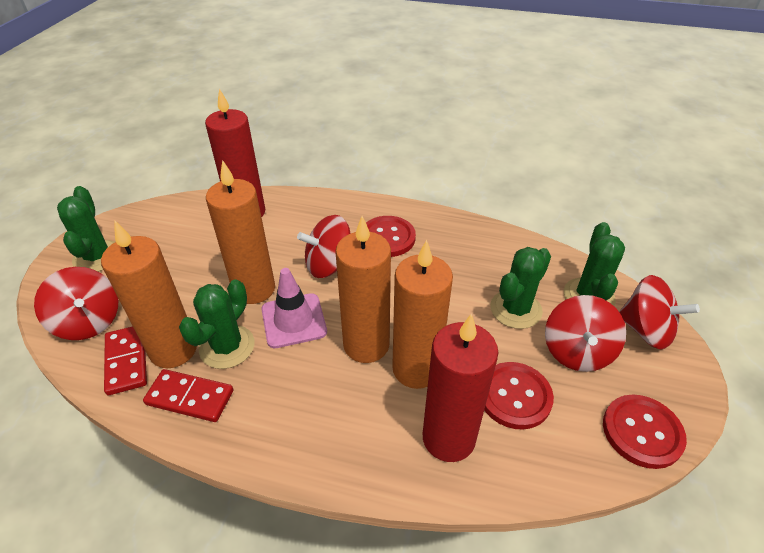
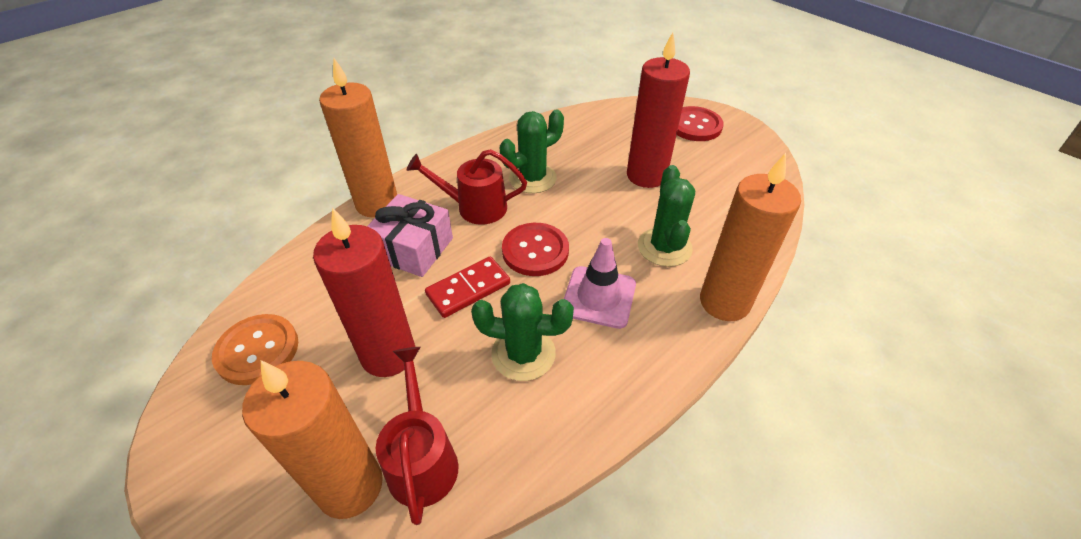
green cactus: [57,186,115,272] [179,279,255,369] [490,247,551,329] [564,222,625,306] = 4 -> [471,283,574,381] [500,109,564,193] [638,165,695,267] = 3
orange button: none = 0 -> [212,314,298,385] = 1
orange candle: [101,221,197,368] [206,160,275,304] [335,216,391,363] [392,240,453,389] = 4 -> [242,360,383,519] [319,58,397,218] [700,153,801,321] = 3
pink gift: none = 0 -> [367,194,453,277] = 1
red button: [366,216,416,257] [484,362,554,429] [603,395,687,469] = 3 -> [502,223,569,276] [677,106,724,141] = 2
red domino: [104,326,147,395] [143,369,233,422] = 2 -> [425,257,510,318] = 1
red spinning top: [34,267,118,340] [297,215,351,278] [545,295,626,372] [619,275,700,349] = 4 -> none = 0
red watering can: none = 0 -> [376,347,458,525] [406,149,527,225] = 2

